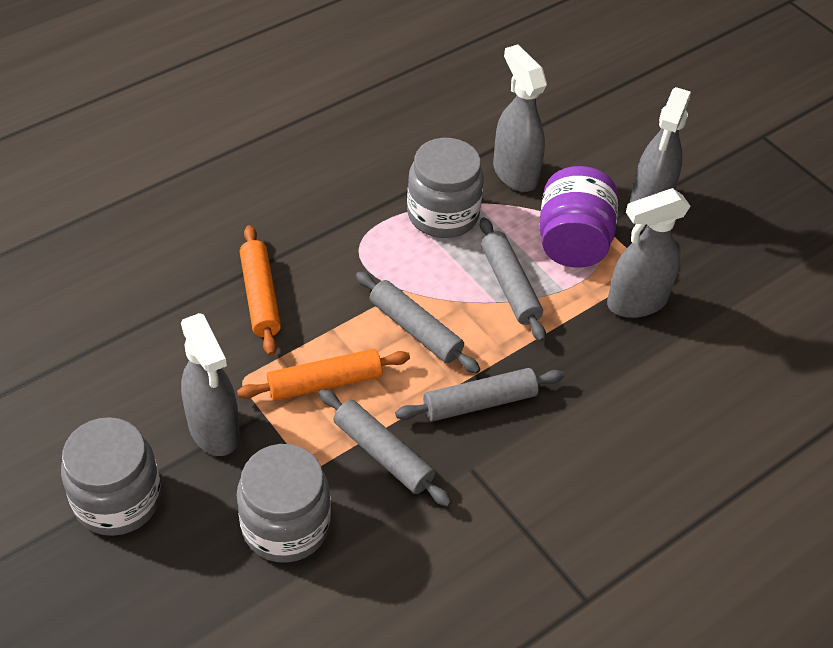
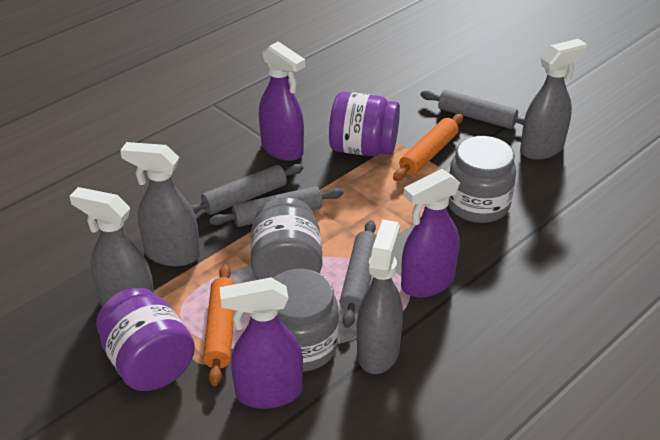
purple jar: [539,166,618,268] = 1 -> [96,287,195,391] [329,92,400,156] = 2
purple spray bottle: none = 0 -> [220,277,303,409] [259,41,305,161] [401,169,460,297] = 3

